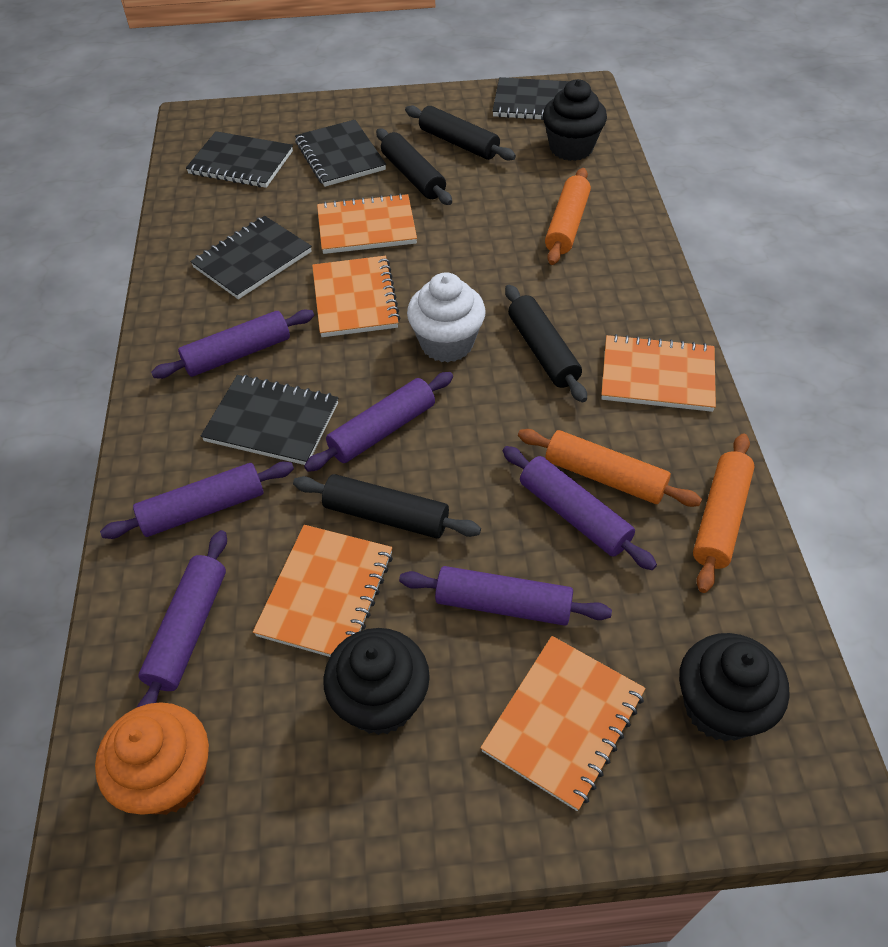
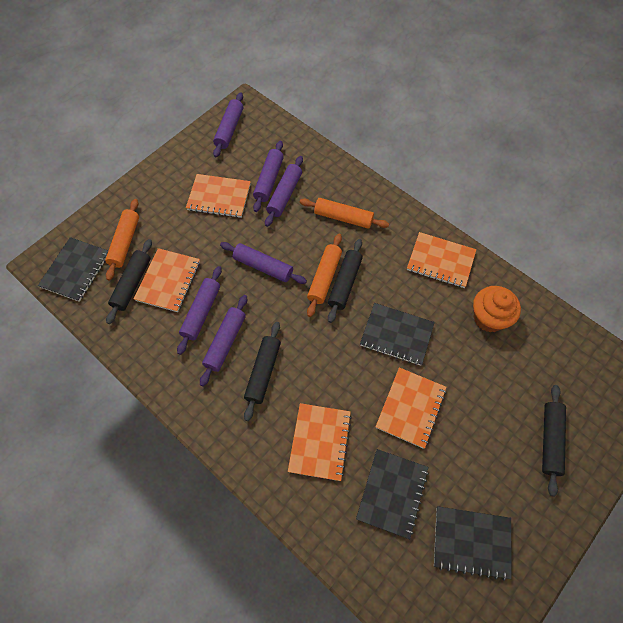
black cupcake: [323,628,430,735] [543,79,607,161] [679,633,789,742] = 3 -> none = 0
black notebook: [186,131,293,188] [190,216,312,299] [201,374,338,465] [295,120,386,187] [492,77,570,120] = 5 -> [38,237,108,302] [356,449,429,539] [360,303,435,366] [434,506,512,581] = 4
white cupcake: [407,272,486,363] = 1 -> none = 0

